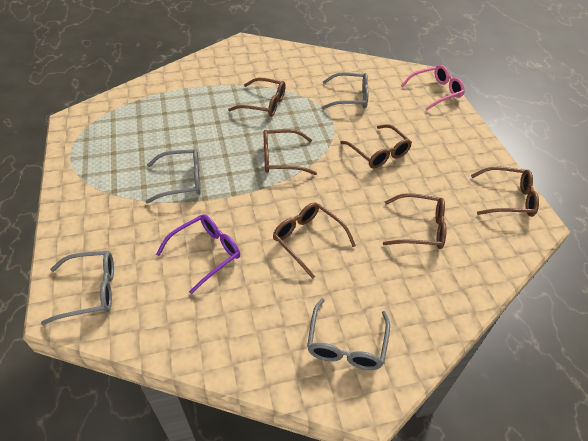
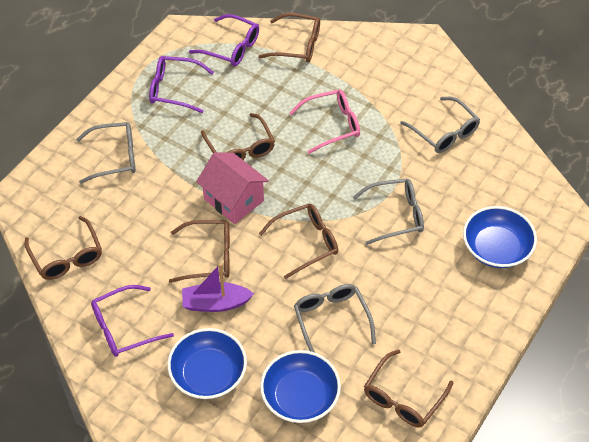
blue bowl: none = 0 -> [167,328,247,399] [260,350,341,423] [463,206,537,268] = 3
pink house: none = 0 -> [196,152,269,224] = 1
purple boat: none = 0 -> [182,263,254,312] = 1
purple glasses: [156,214,240,294] = 1 -> [91,285,174,357] [149,56,214,113] [189,14,259,66] = 3

